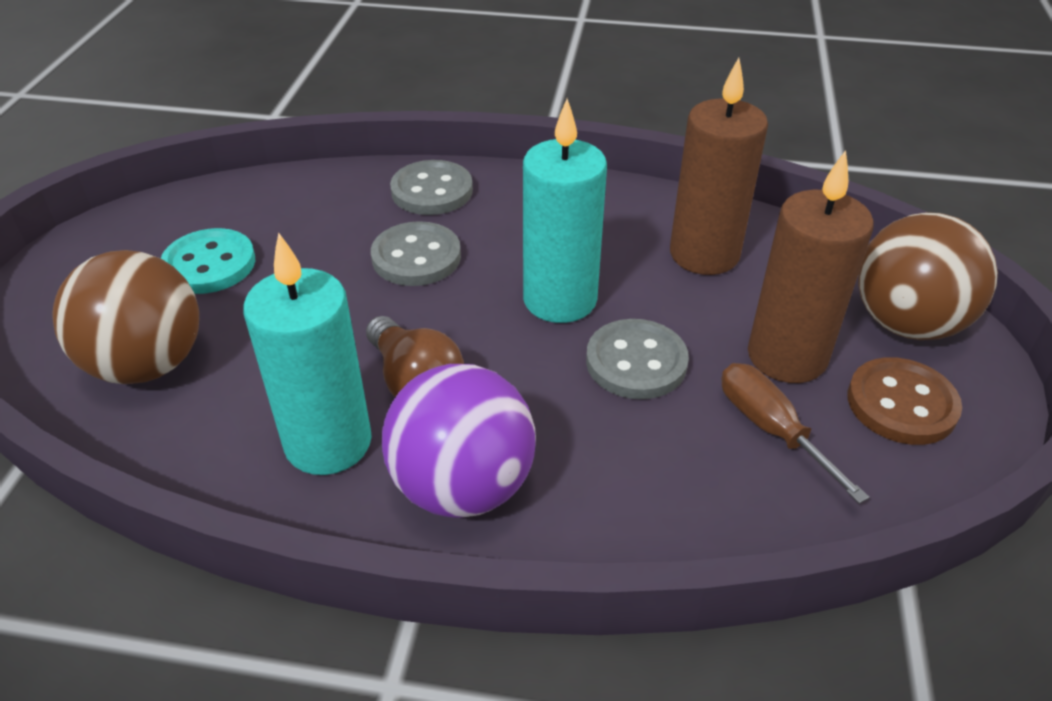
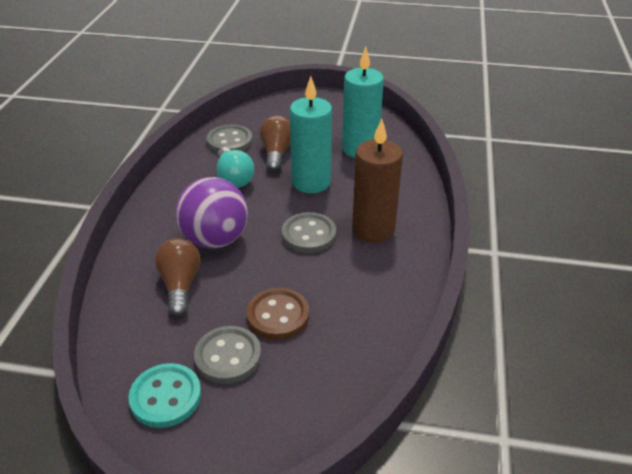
brown ball: [53,250,199,384] [858,212,998,340] = 2 -> none = 0
brown candle: [670,58,768,275] [748,150,874,383] = 2 -> [352,119,403,243] = 1
brown light bulb: [366,316,464,397] = 1 -> [155,238,201,316] [259,115,291,172] = 2
brown screwdriver: [721,363,869,504] = 1 -> none = 0
turquoise light bulb: none = 0 -> [217,147,254,188] = 1

